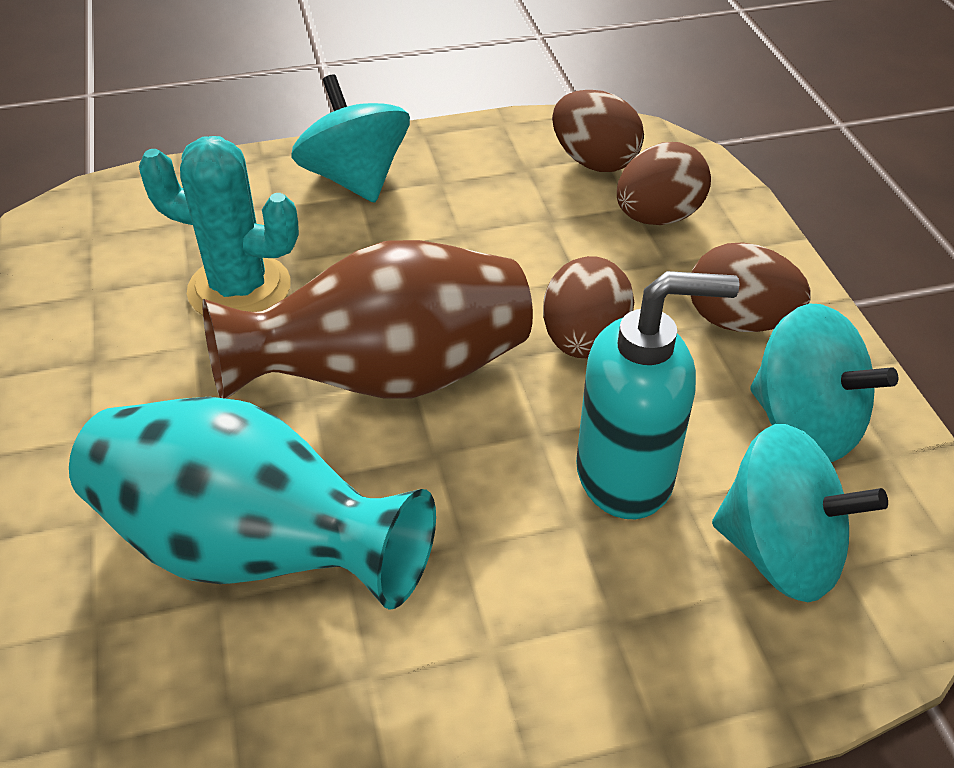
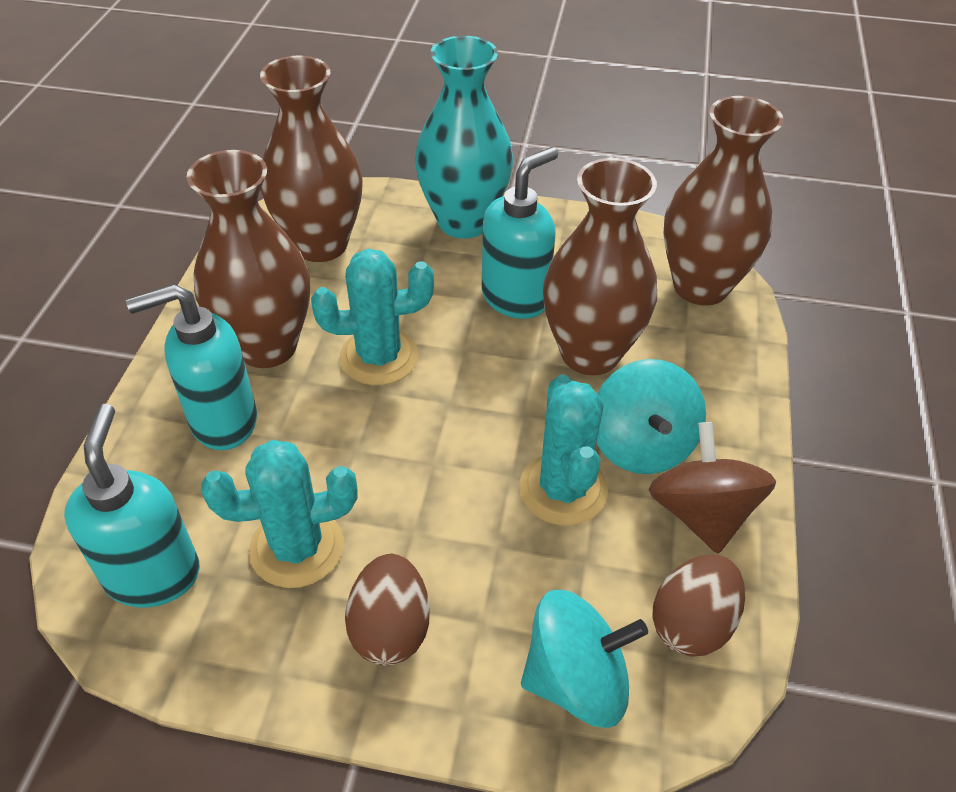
brown egg: [543,256,634,358] [552,90,644,172] [617,142,711,225] [691,242,811,332] = 4 -> [345,554,430,666] [652,554,745,656] = 2
brown spinning top: none = 0 -> [649,422,776,554] = 1
brown vase: [202,240,533,399] = 1 -> [186,150,310,368] [260,55,363,262] [543,158,657,375] [664,96,784,306] = 4
turquoise cactus: [139,136,299,315] = 1 -> [201,440,358,588] [311,249,434,385] [519,374,608,526] = 3
turquoise soap dispenser: [576,271,740,519] = 1 -> [64,404,200,608] [126,284,257,450] [482,147,558,319] = 3
turquoise spinning top: [291,74,410,203] [712,424,888,602] [750,304,898,462] = 3 -> [521,590,648,728] [597,359,706,474] = 2

